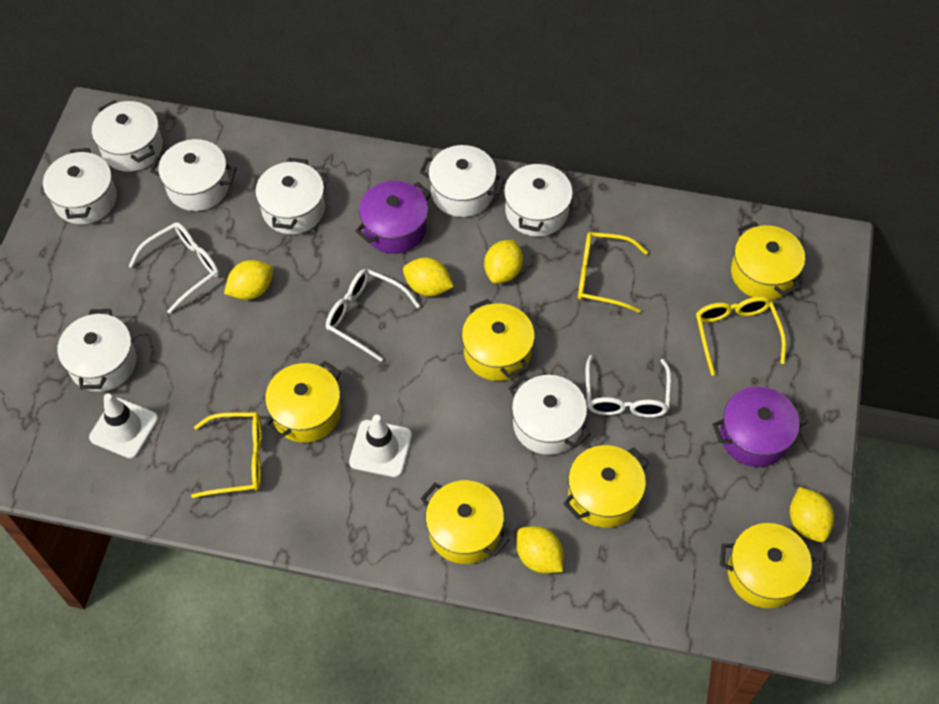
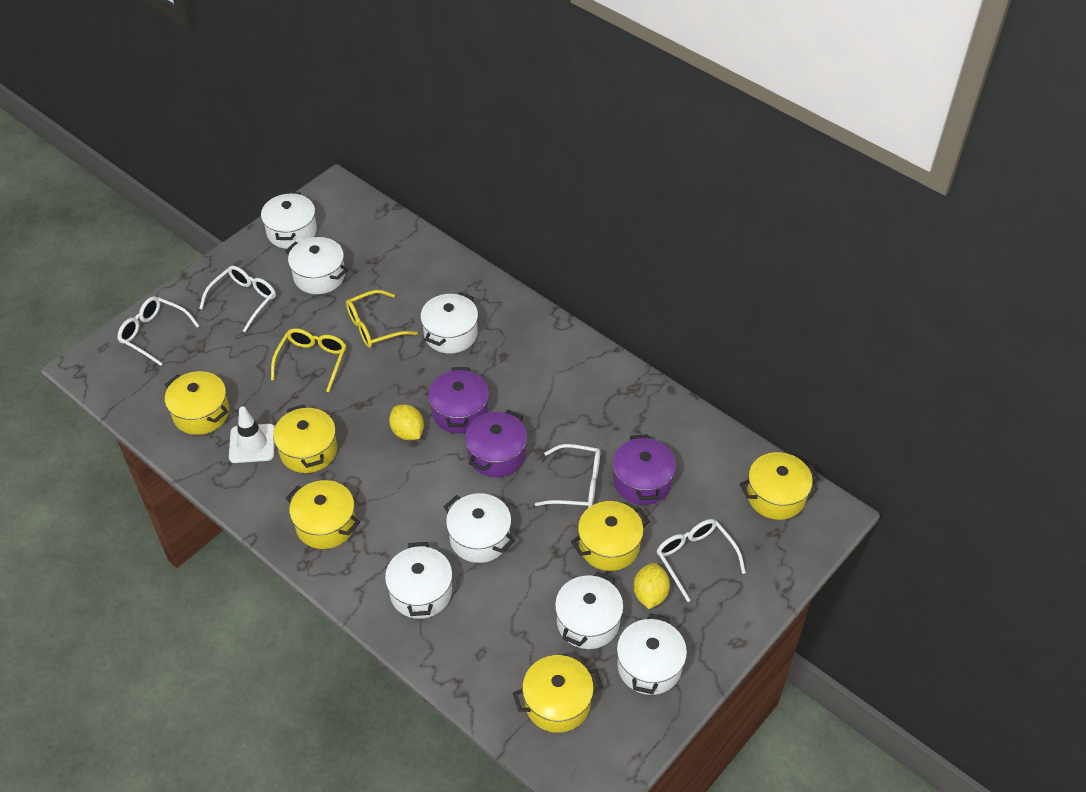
purple pot: [355,181,432,254] [712,387,808,467] = 2 -> [428,367,489,434] [465,409,527,477] [613,434,676,505] = 3
white glasses: [129,222,219,314] [326,269,420,361] [586,355,671,417] = 3 -> [117,297,199,366] [199,266,276,332] [535,444,600,508] [657,519,746,602] = 4
white pot: [43,148,117,224] [57,309,136,392] [92,100,163,172] [150,139,237,211] [255,158,325,234] [420,145,505,217] [504,160,573,237] [508,375,591,455] = 8 -> [261,192,317,249] [285,237,348,294] [385,542,453,619] [420,292,478,354] [444,493,515,563] [555,571,624,649] [617,613,687,695] = 7
white traffic cone: [89,393,158,458] [349,415,412,477] = 2 -> [229,406,275,463] = 1
yellow glasses: [191,412,262,498] [578,232,648,313] [696,296,786,375] = 3 -> [271,328,346,392] [346,290,418,348] = 2
yellow lemon: [224,260,273,300] [403,258,454,296] [484,240,523,283] [516,526,563,573] [790,487,834,542] = 5 -> [389,404,424,440] [634,563,670,609] = 2

